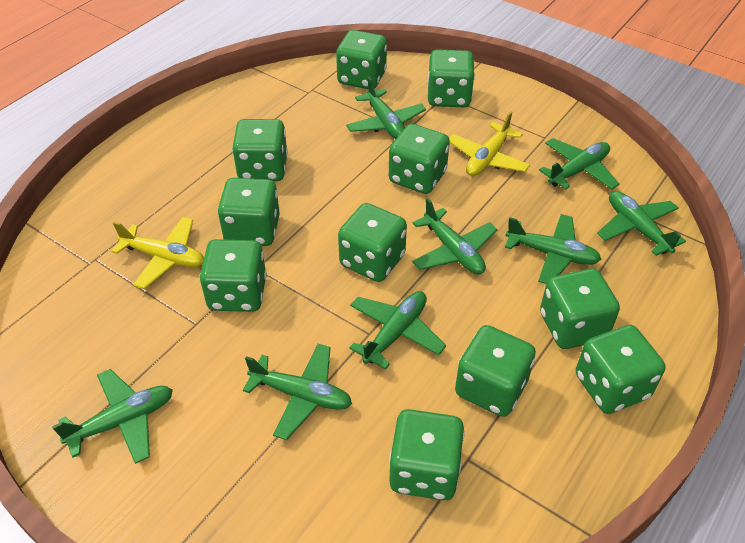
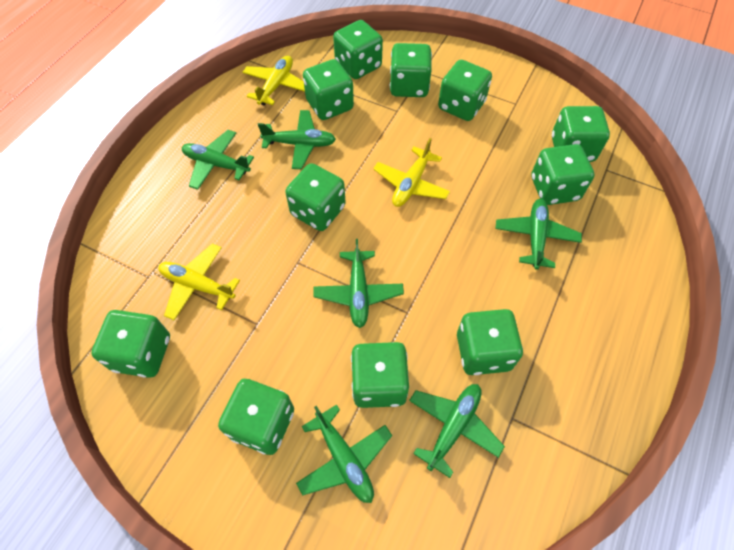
green plane: [52,369,173,464] [243,344,352,440] [346,77,426,139] [349,291,446,370] [412,198,498,274] [505,214,602,284] [539,138,620,189] [597,191,686,256] = 8 -> [182,130,254,190] [258,110,336,169] [296,404,392,503] [313,239,404,328] [409,384,505,478] [495,199,582,270] = 6
yellow plane: [112,217,204,289] [449,111,530,176] = 2 -> [158,244,240,320] [242,56,305,105] [373,138,450,207] = 3

